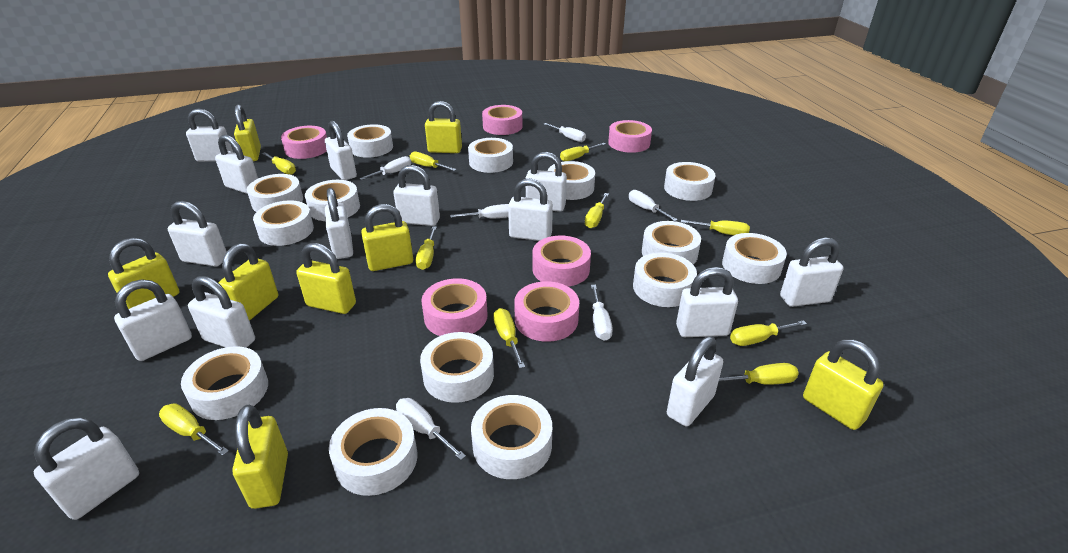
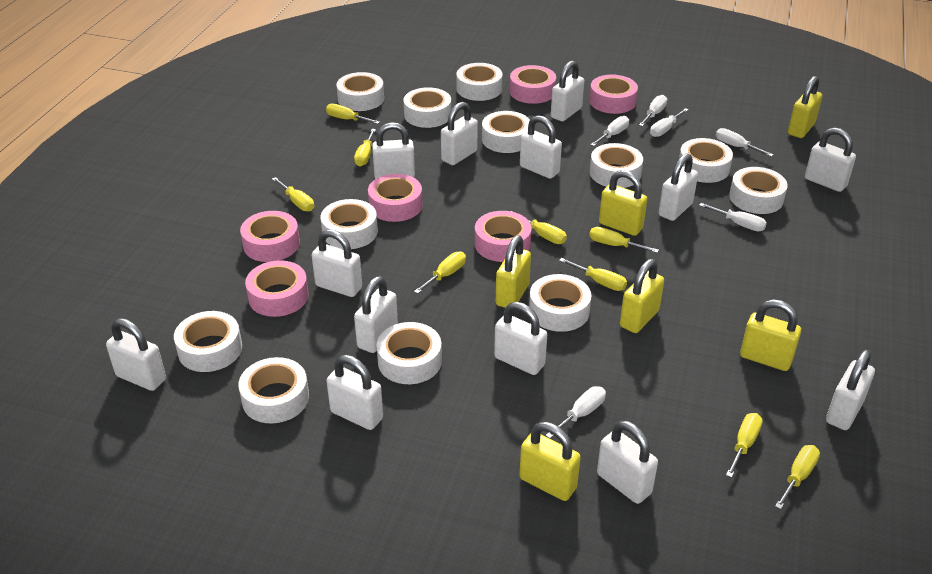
white padlock: [34,417,139,520] [114,279,192,361] [168,201,227,267] [186,108,233,162] [188,276,255,348] [215,135,258,194] [325,121,357,180] [325,188,353,259] [394,165,440,226] [508,178,553,241] [526,152,567,212] [667,336,724,426] [676,267,738,337] [780,238,843,307] = 14 -> [106,318,166,391] [312,229,362,297] [326,355,383,430] [354,276,398,353] [372,122,415,179] [441,102,478,165] [494,302,547,375] [520,115,562,179] [551,61,584,122] [597,421,658,504] [659,153,698,221] [805,128,856,192] [826,350,875,430] = 13
white tape: [181,346,268,420] [247,174,303,212] [253,200,314,246] [305,180,360,221] [329,408,418,496] [347,124,393,158] [420,332,494,403] [468,138,513,173] [471,395,552,479] [547,161,595,200] [633,252,697,307] [642,221,701,264] [664,162,715,201] [722,233,787,284] = 14 -> [174,311,242,372] [238,357,309,423] [320,199,378,249] [337,72,384,111] [376,322,442,384] [403,87,451,128] [456,63,502,101] [482,111,530,153] [529,274,591,332] [590,143,643,188] [679,138,733,183] [729,167,788,214] = 12
yellow padlock: [108,238,179,309] [218,243,278,321] [232,405,288,509] [234,104,261,161] [296,243,356,314] [361,204,413,271] [425,101,462,153] [803,339,884,430] = 8 -> [496,235,531,308] [519,422,581,501] [599,170,647,236] [620,259,664,333] [740,300,801,371] [788,76,822,138] = 6
yellow screwdriver: [159,403,229,456] [262,152,296,175] [410,152,457,171] [416,226,437,270] [493,308,525,369] [560,143,606,161] [585,193,609,228] [681,220,750,235] [719,363,799,385] [730,320,807,346] = 10 -> [272,177,314,212] [326,104,380,124] [354,129,376,167] [414,251,466,294] [511,211,567,244] [559,258,627,291] [589,227,659,253] [726,413,763,478] [775,445,820,509] = 9

